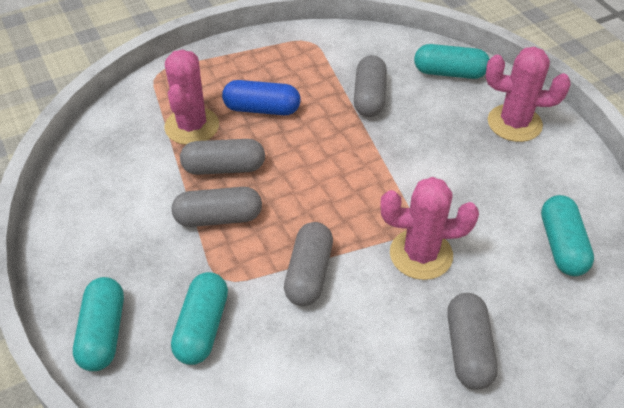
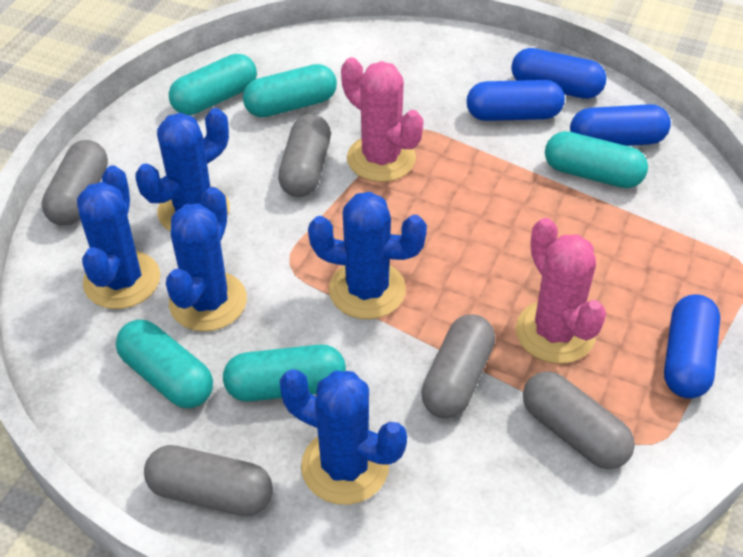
blue cactus: none = 0 -> [77,165,160,309] [136,108,230,232] [166,187,247,331] [279,369,407,505] [308,192,427,319] = 5
blue capsule: [222,80,300,115] = 1 -> [467,80,565,121] [511,48,606,99] [570,104,671,146] [664,294,720,399] = 4
pink cactus: [164,49,219,145] [380,177,479,280] [486,47,571,142] = 3 -> [341,57,424,182] [516,218,606,364] = 2
turquoise capsule: [73,277,124,371] [171,272,228,365] [414,44,489,79] [541,195,594,276] = 4 -> [116,320,213,408] [169,54,257,115] [223,344,346,402] [243,64,337,117] [545,131,648,188] = 5

